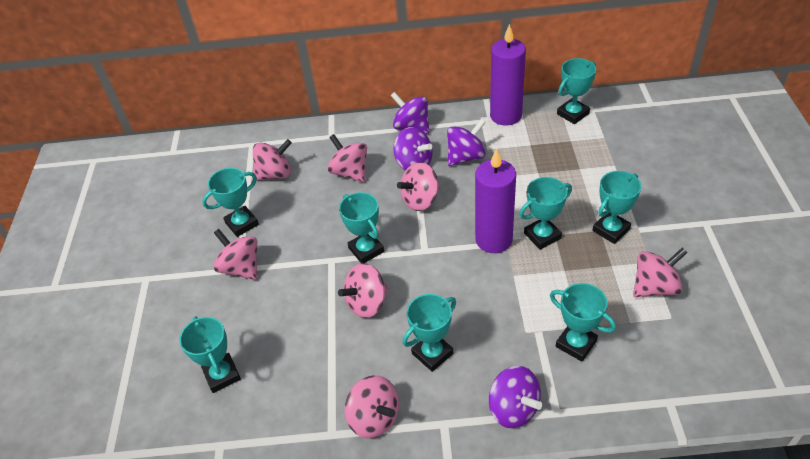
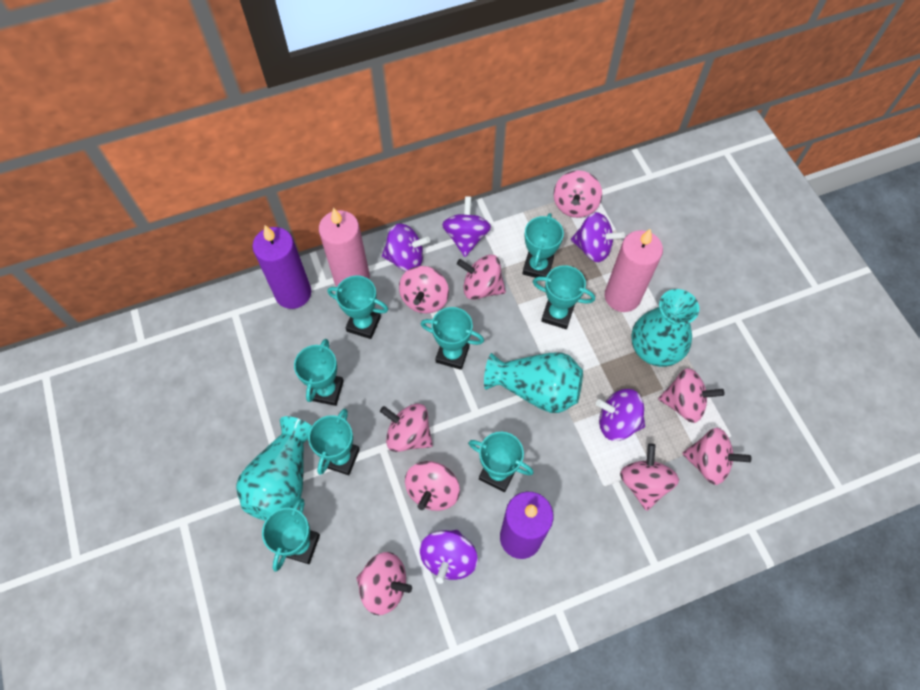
pink candle: none = 0 -> [319,208,370,287] [605,228,663,312] = 2
pink spinning top: [214,229,257,280] [253,139,292,181] [328,134,367,183] [338,263,389,318] [344,375,399,438] [397,162,440,211] [633,248,688,297] = 7 -> [356,552,412,615] [380,403,433,452] [399,266,449,314] [405,461,460,511] [457,255,506,300] [553,170,602,218] [620,443,679,511] [658,368,725,423] [682,428,751,485] = 9
purple spinning top: [391,92,429,134] [394,127,433,170] [447,119,486,166] [489,366,542,428] = 4 -> [382,224,430,271] [420,530,478,584] [442,196,491,257] [571,212,625,262] [596,389,645,441] = 5
turquoise vase: none = 0 -> [236,416,312,521] [484,352,583,413] [631,289,699,367] = 3

